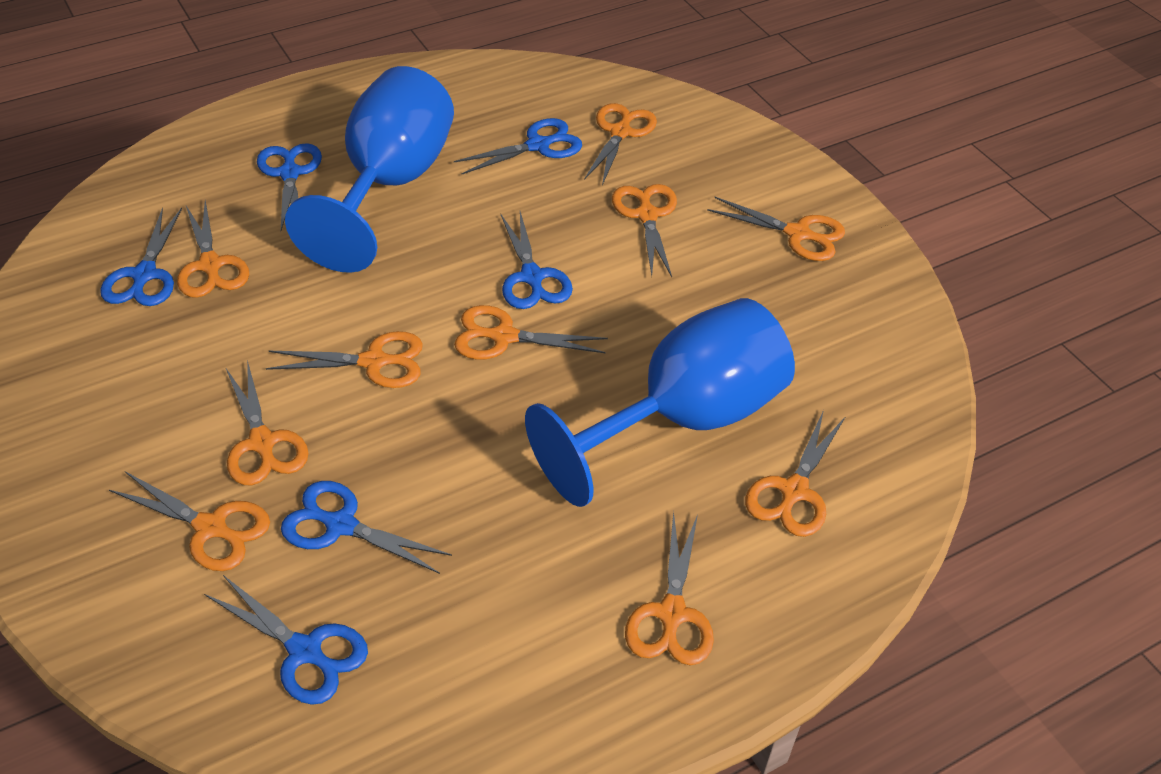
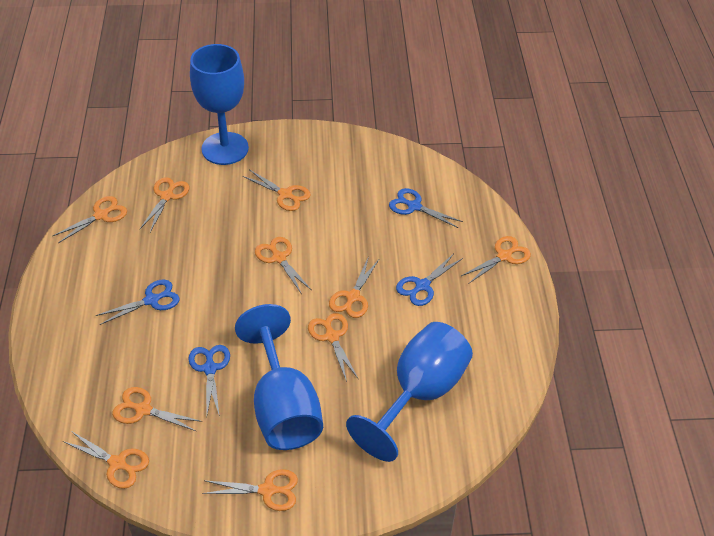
blue goblet: [285,66,454,273] [525,298,795,507] = 2 -> [190,44,249,165] [235,304,323,450] [346,322,473,462] = 3
blue scissors: [100,207,182,306] [204,575,368,705] [257,143,322,230] [281,481,452,574] [454,118,582,174] [501,212,573,309] = 6 -> [96,280,180,325] [188,345,230,418] [389,188,463,228] [396,253,463,306] = 4

